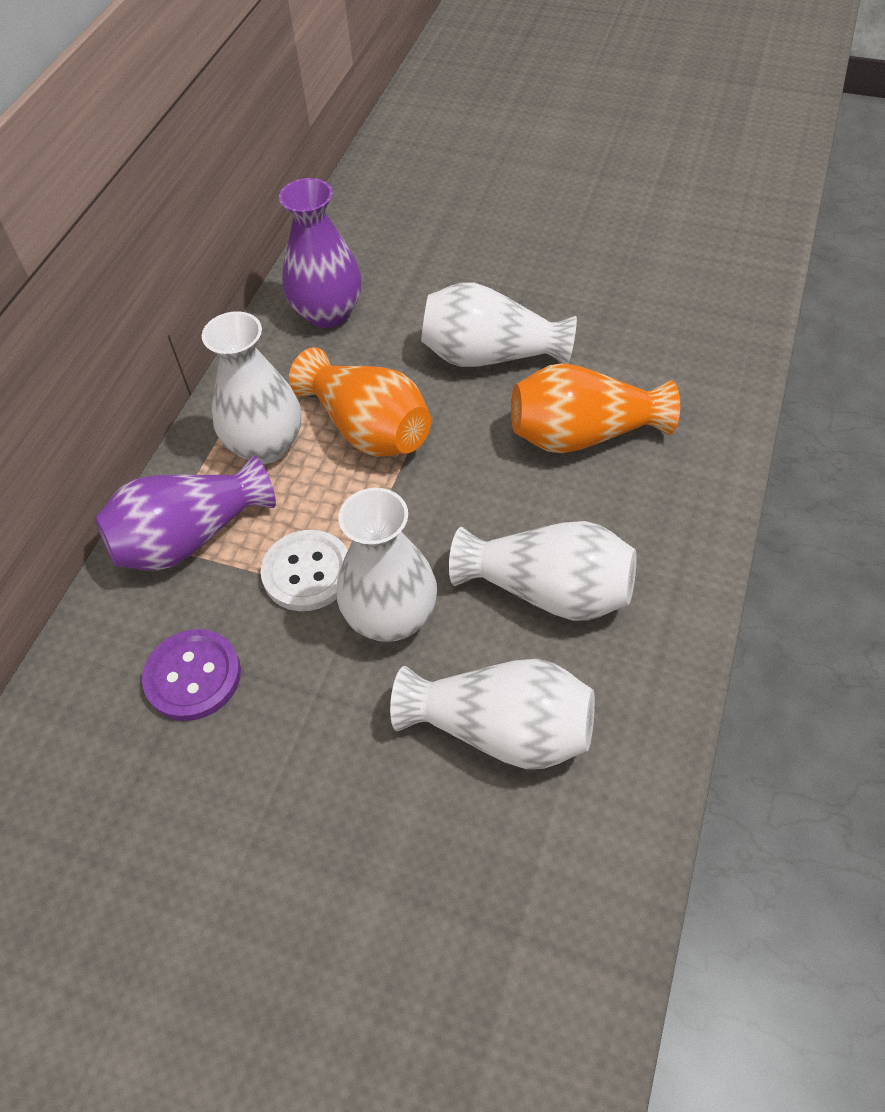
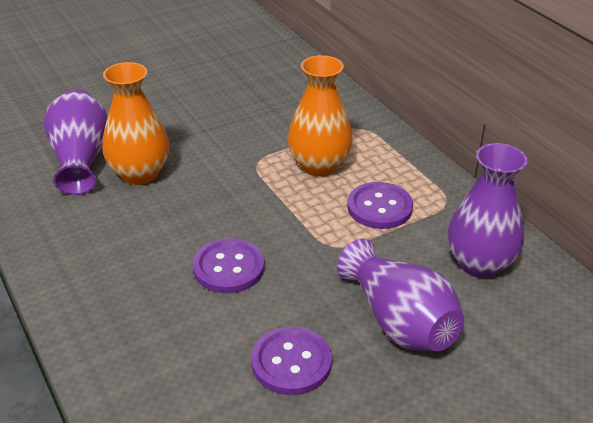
purple button: [142,629,241,721] = 1 -> [193,238,264,293] [251,326,332,395] [347,182,413,229] = 3
purple vase: [95,455,276,571] [279,178,362,328] = 2 -> [44,89,108,195] [337,239,464,351] [448,143,527,278] = 3
white button: [260,530,348,611] = 1 -> none = 0
white vase: [202,311,301,464] [337,488,437,642] [390,659,595,769] [421,282,577,367] [449,521,636,621] = 5 -> none = 0

